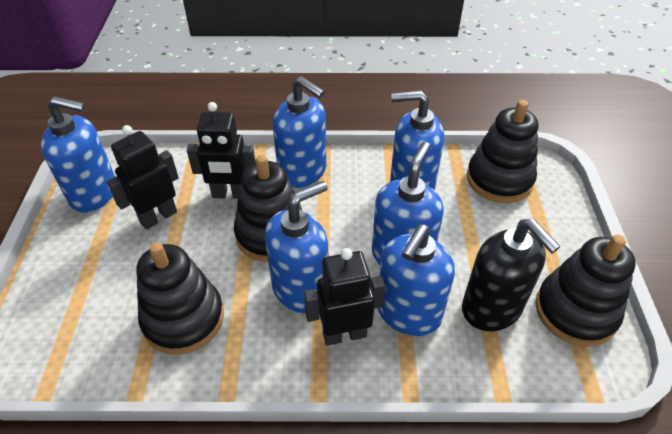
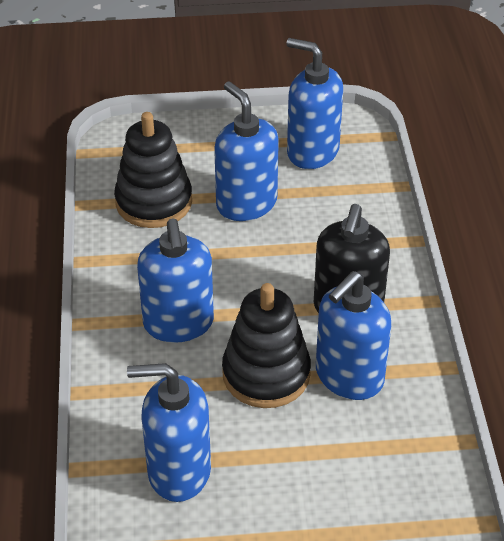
black robot: [107,125,179,230] [187,102,255,199] [304,248,385,346] = 3 -> none = 0
black stacking toy: [136,242,224,355] [234,155,303,262] [467,100,538,203] [535,235,636,347] = 4 -> [114,112,192,228] [222,283,311,408] = 2
blue soap dispenser: [41,96,115,212] [265,181,328,313] [273,76,327,188] [372,142,444,266] [378,224,455,336] [390,90,444,190] = 6 -> [127,363,211,502] [137,218,214,343] [214,81,279,221] [286,38,343,169] [316,271,391,400] = 5

